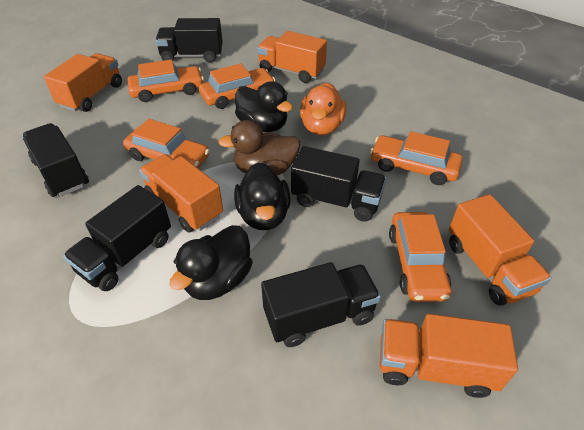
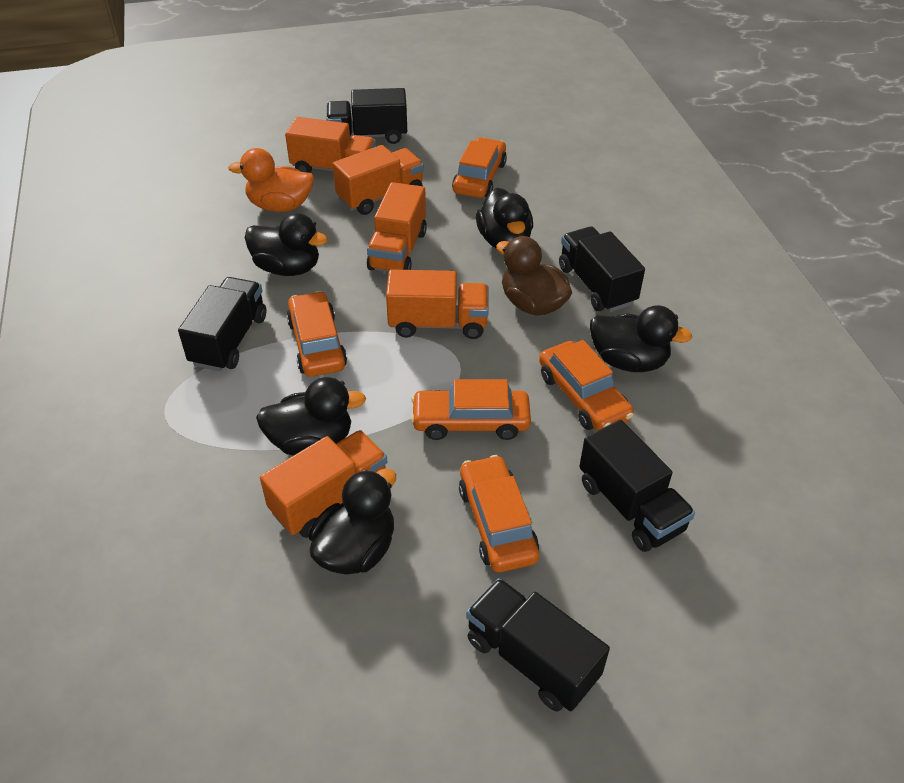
black duck: [169,225,253,300] [234,162,291,230] [235,81,293,132] = 3 -> [244,213,328,276] [256,377,366,456] [309,468,396,574] [476,188,533,249] [590,305,692,372] = 5

